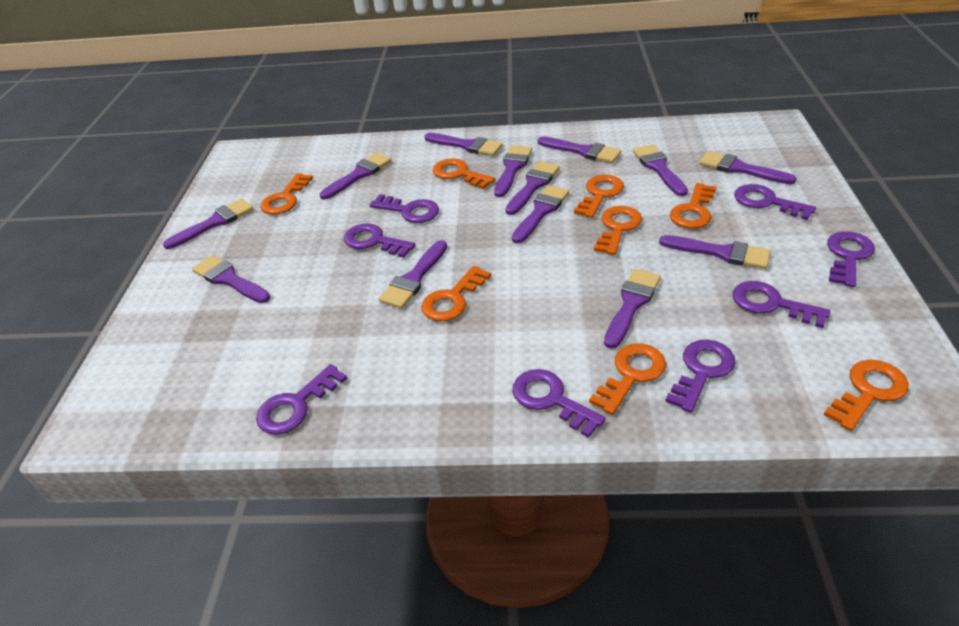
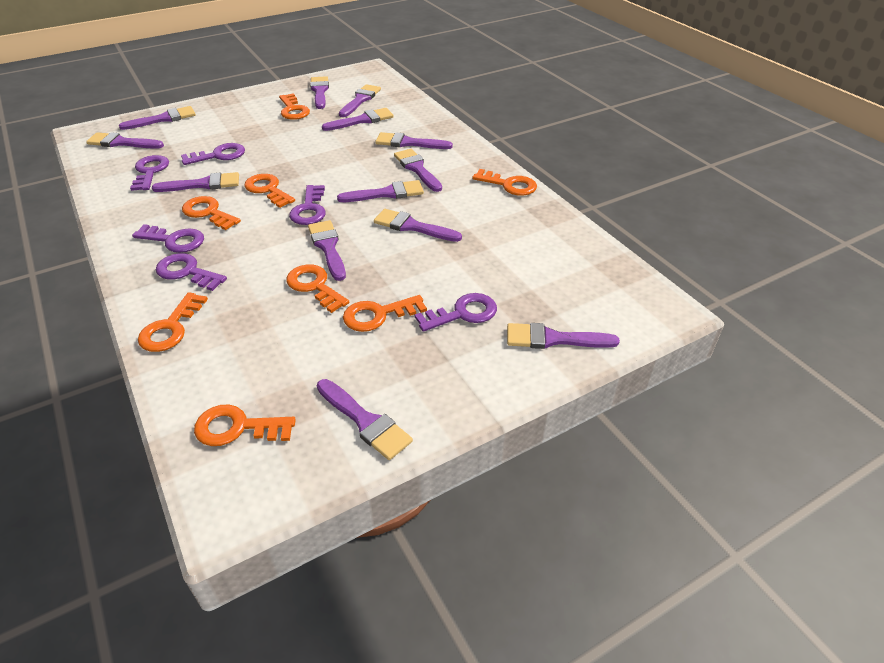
purple key: [256,364,347,435] [344,224,415,258] [370,194,439,223] [512,369,606,438] [665,339,736,413] [733,281,830,328] [734,184,816,220] [827,231,875,287] = 8 -> [130,155,169,191] [132,224,204,253] [156,253,227,291] [181,143,245,165] [289,185,326,225] [415,293,497,332] = 6

